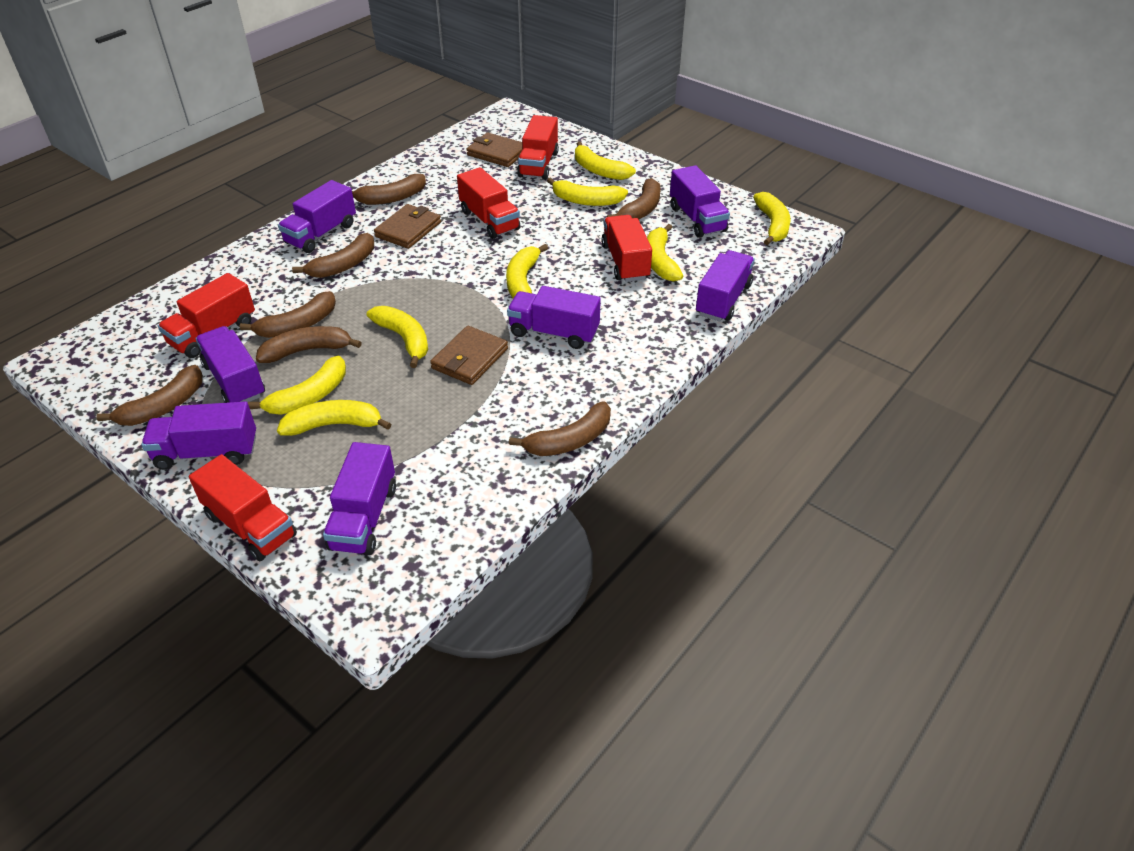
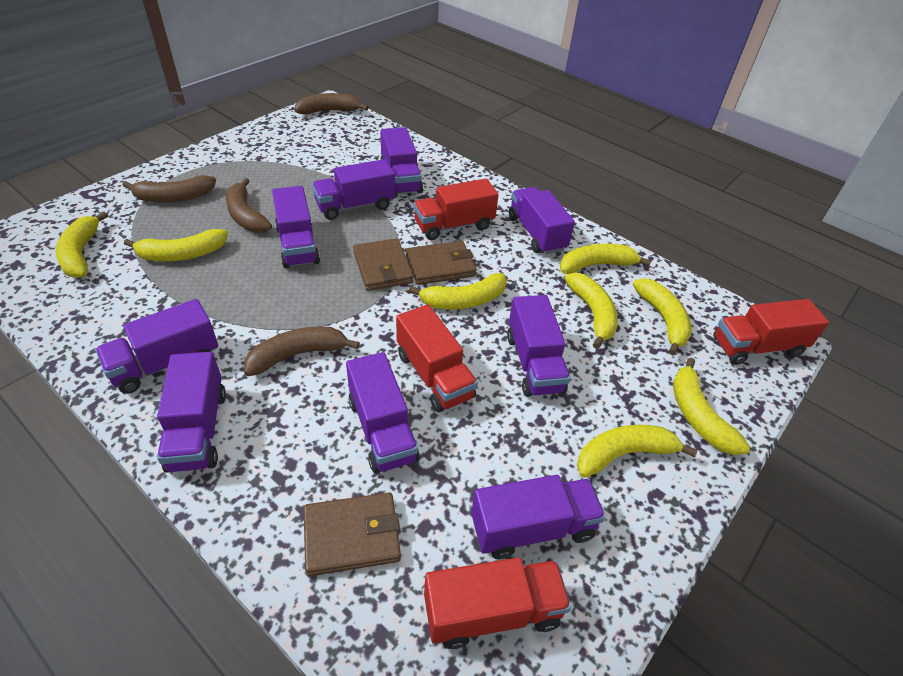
brown banana: [96,365,203,426] [239,291,336,338] [256,326,362,363] [292,233,374,278] [352,174,426,205] [509,402,611,456] [607,178,661,219] = 7 -> [122,175,216,203] [226,178,272,233] [244,326,360,376] [294,93,369,114] = 4
purple truck: [141,401,256,470] [195,326,265,403] [278,180,356,253] [323,442,396,555] [507,286,601,349] [670,165,730,238] [696,250,755,322] = 7 -> [95,299,218,394] [157,352,226,473] [272,186,320,268] [312,159,395,220] [346,352,419,473] [380,127,423,196] [471,475,606,559] [507,295,570,397] [509,187,575,255] = 9
red truck: [158,273,255,358] [189,454,297,561] [457,167,521,239] [517,115,559,180] [601,215,652,282] = 5 -> [396,304,478,412] [413,179,499,240] [424,557,571,649] [713,299,829,365] = 4

